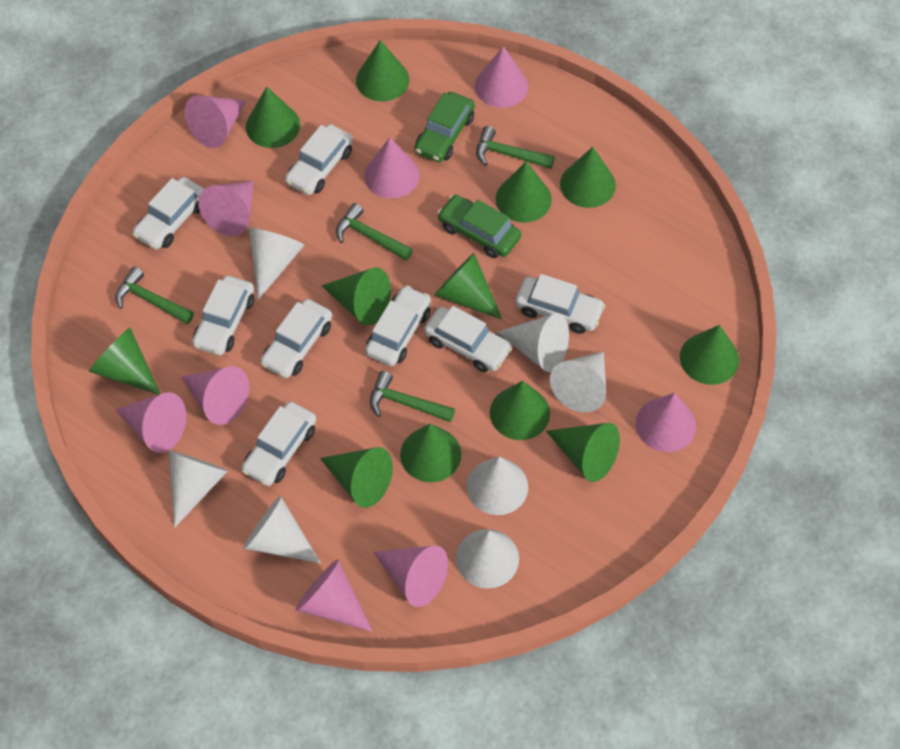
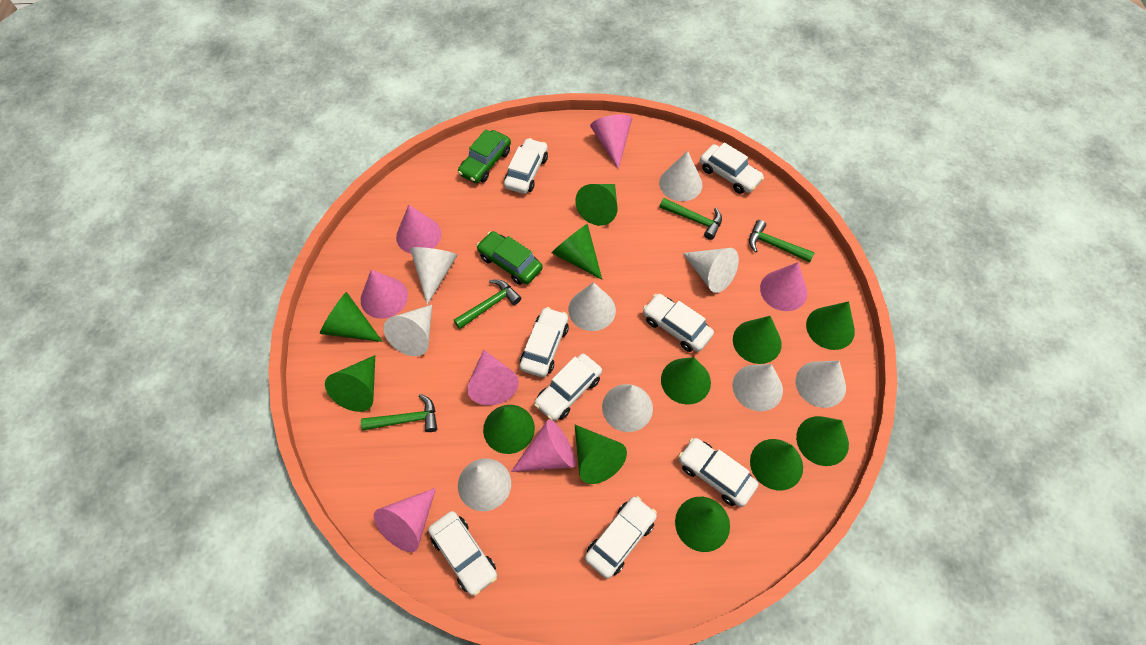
pink cone: [115,392,186,453] [181,366,249,425] [185,95,246,148] [198,181,254,236] [296,560,373,632] [364,137,420,198] [373,545,448,607] [475,46,528,108] [636,393,696,452] = 9 -> [361,270,408,319] [374,488,436,552] [396,205,441,254] [467,350,519,406] [511,419,576,472] [590,114,632,169] [760,262,807,311] = 7
white cone: [169,450,228,528] [243,496,321,564] [249,228,304,300] [456,529,519,588] [467,456,528,515] [497,313,569,372] [550,352,606,413] = 7 -> [383,305,432,356] [410,247,457,305] [458,458,511,511] [568,282,616,331] [602,384,653,432] [659,151,702,201] [683,248,739,293] [732,364,783,411] [795,361,846,408] = 9

